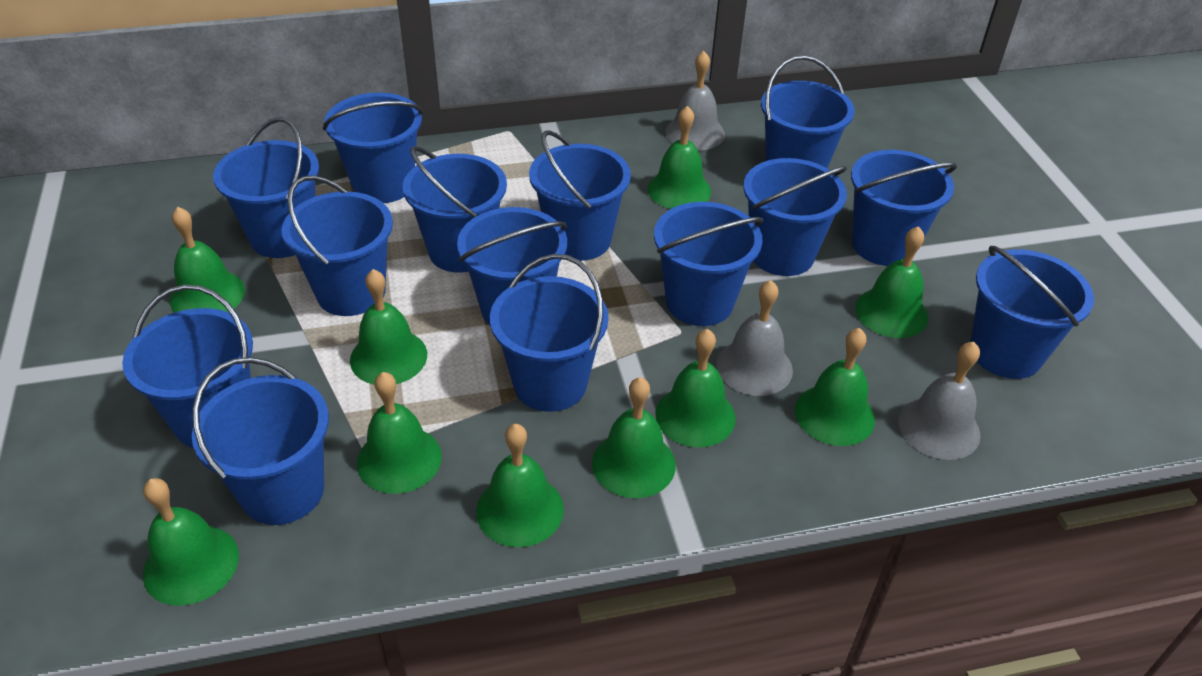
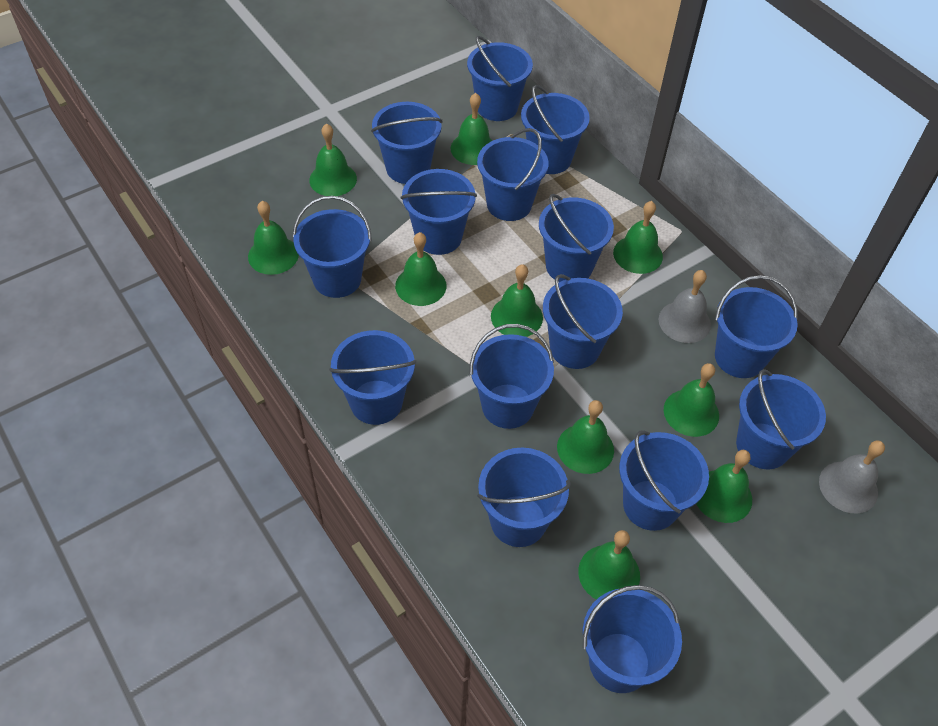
blue bucket: [122,284,253,448] [192,357,329,525] [213,117,319,258] [281,175,393,316] [323,93,423,203] [403,146,507,273] [457,207,567,325] [490,254,608,412] [529,130,631,261] [654,202,763,326] [744,158,847,276] [761,55,854,168] [851,150,957,266] [970,246,1094,379] = 14 -> [292,196,372,298] [329,330,416,425] [371,102,442,184] [401,169,477,255] [467,36,533,121] [469,324,554,429] [477,128,548,221] [477,448,571,547] [521,85,590,174] [539,194,614,282] [543,274,623,369] [583,585,682,693] [619,430,709,531] [715,275,798,378] [736,369,826,469] = 15
grey bell: [665,51,725,150] [716,280,793,396] [898,342,980,460] = 3 -> [659,270,711,343] [819,440,885,514] = 2

